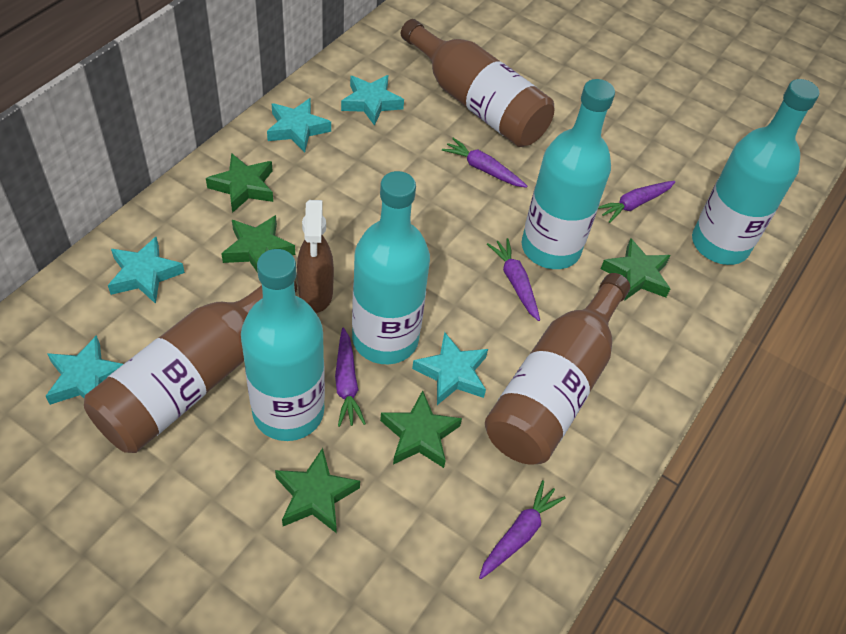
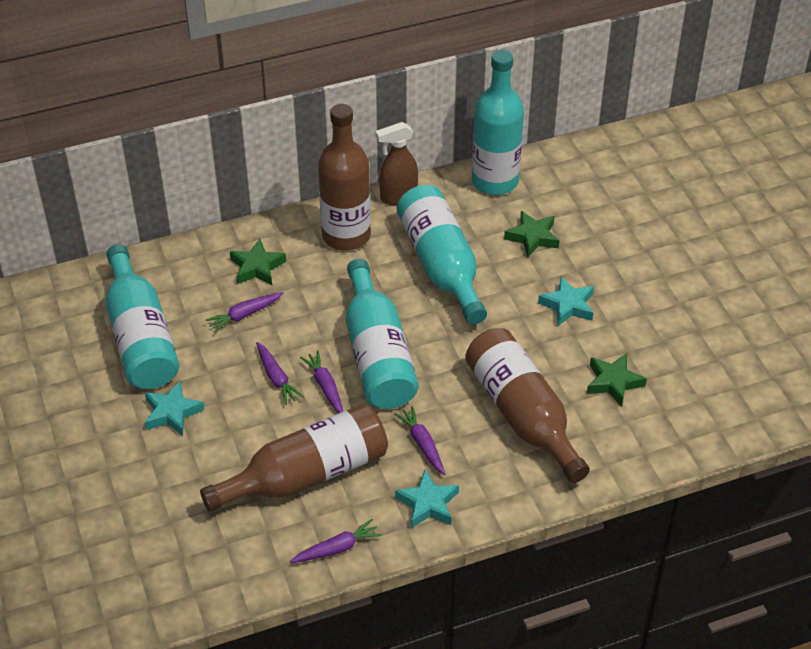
green star: [206,153,273,213] [221,215,295,273] [275,448,360,533] [380,390,462,468] [601,238,671,301] = 5 -> [230,239,286,285] [504,211,560,257] [587,353,647,407] = 3
turquoise star: [45,335,123,405] [108,237,185,304] [267,98,331,152] [341,75,404,126] [412,332,488,405] = 5 -> [145,381,204,436] [395,470,459,528] [538,277,594,326] = 3

